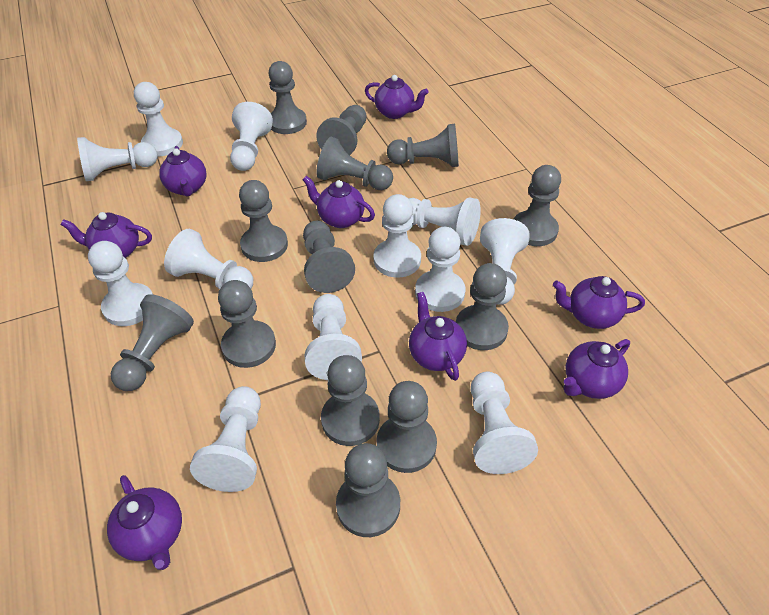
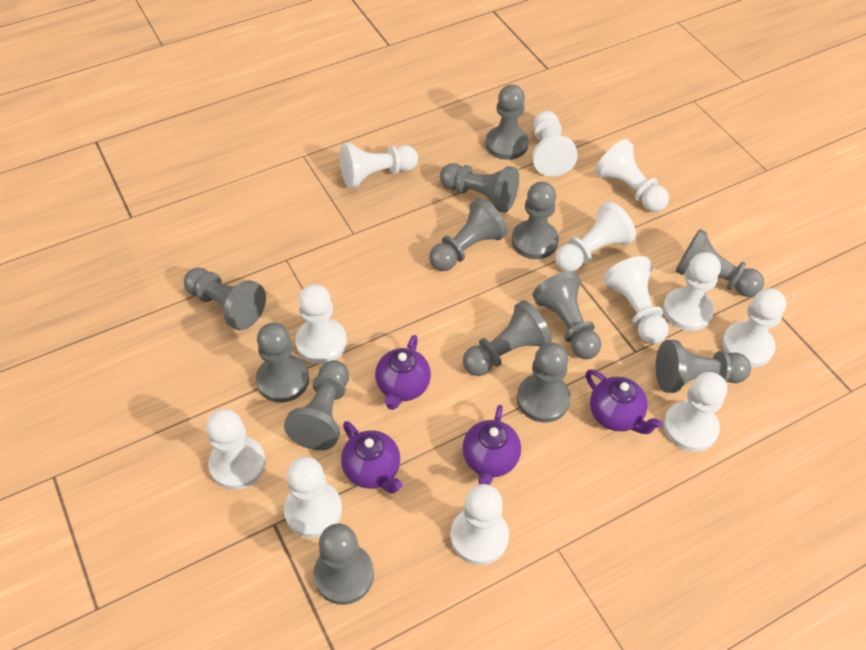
purple teapot: [60,212,152,258] [107,475,182,570] [159,146,206,196] [303,176,375,228] [365,75,429,119] [409,292,467,381] [553,276,645,329] [564,339,630,399] = 8 -> [341,421,402,493] [375,335,431,410] [462,405,521,485] [586,369,663,434] = 4

